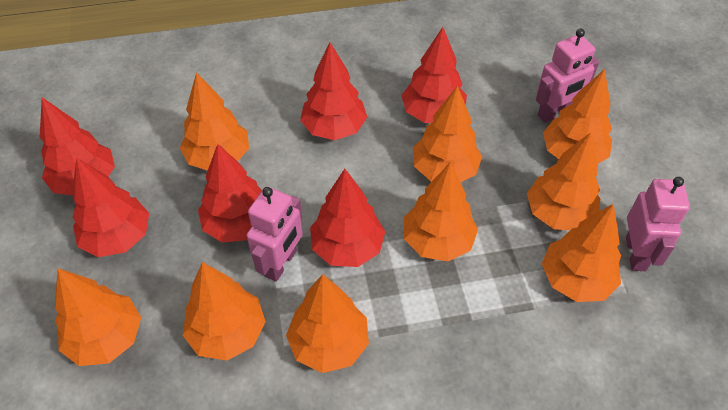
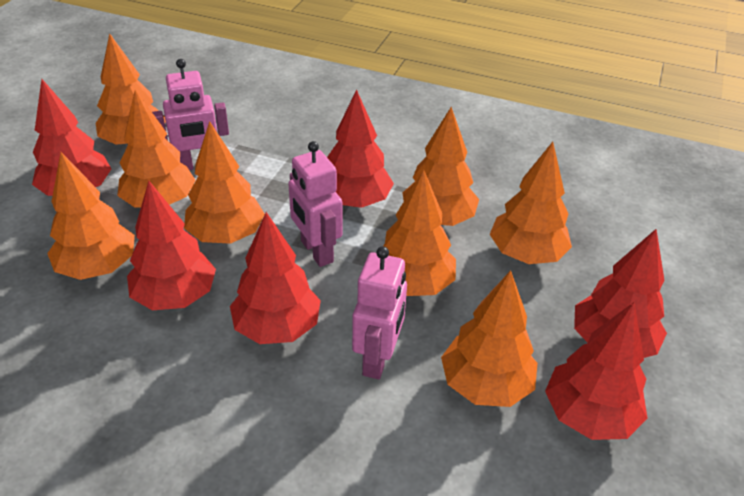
orange tree: [55,268,141,366] [180,72,249,171] [183,262,266,361] [286,274,369,373] [404,162,478,261] [413,86,482,182] [527,133,600,230] [542,204,621,302] [543,69,612,164] = 9 -> [47,152,135,280] [96,33,166,145] [117,90,196,208] [184,121,265,244] [383,170,456,296] [402,107,479,226] [441,270,538,407] [490,142,572,264] = 8

